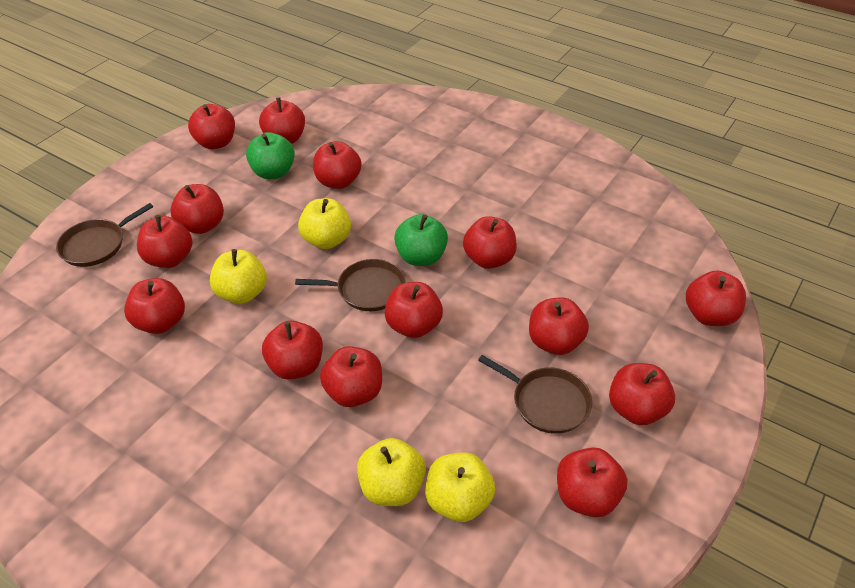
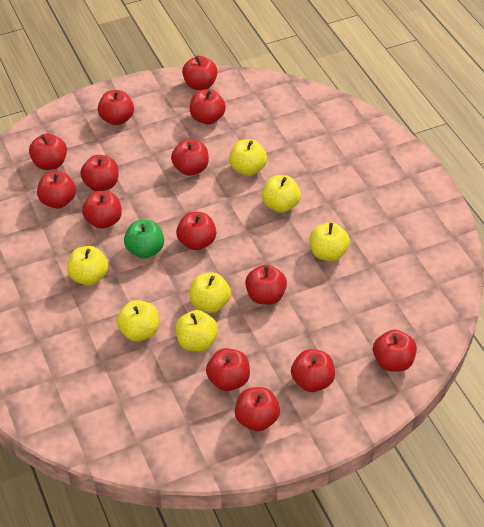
brown pan: [56,203,153,267] [295,259,406,311] [478,355,592,434] = 3 -> none = 0
green apple: [246,132,295,179] [394,214,448,266] = 2 -> [124,220,164,258] = 1
yellow apple: [210,249,267,304] [298,198,351,249] [357,438,426,506] [425,452,495,522] = 4 -> [67,246,108,285] [116,300,159,342] [175,310,218,351] [189,272,231,313] [229,139,267,176] [262,175,301,213] [310,222,350,261] = 7

